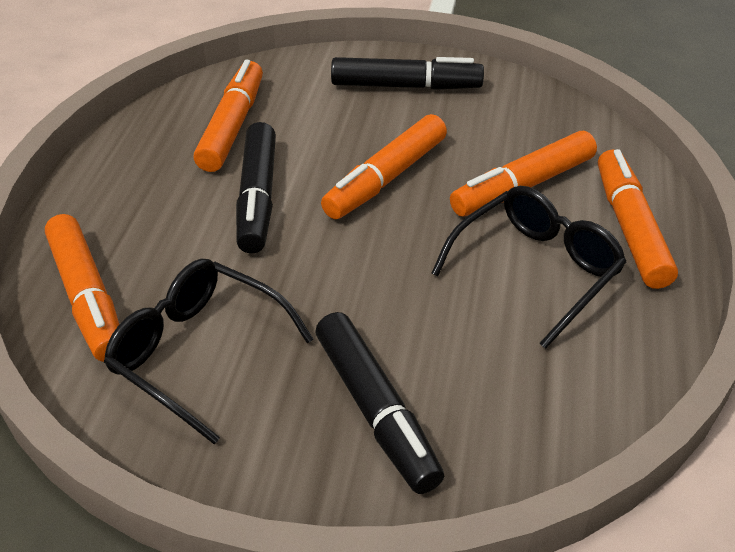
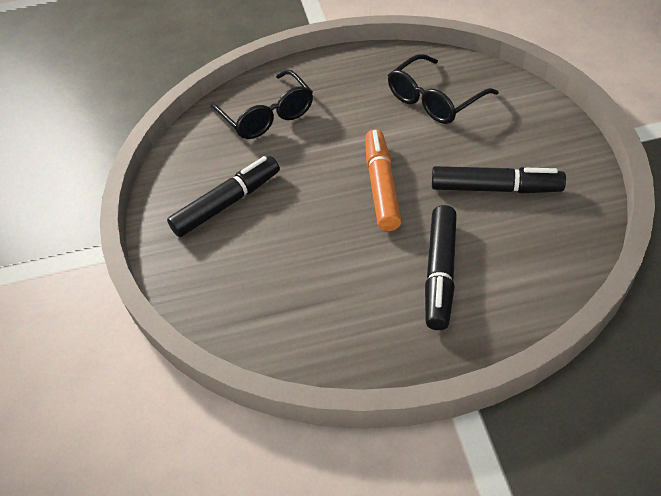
orange marker: [45,214,119,362] [193,60,263,172] [321,114,447,219] [450,131,597,216] [598,149,678,289] = 5 -> [365,129,402,231] = 1

